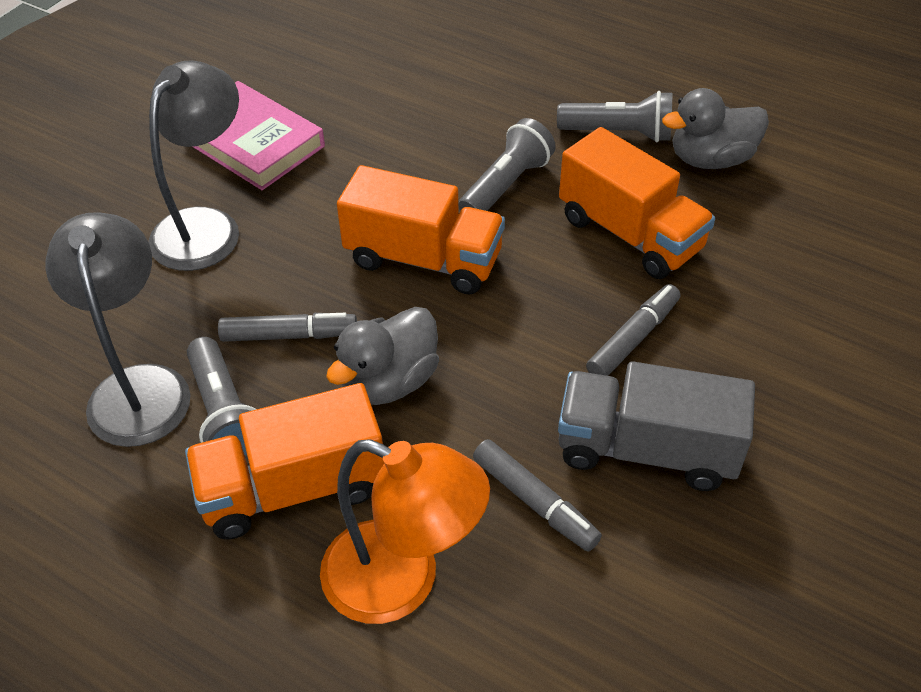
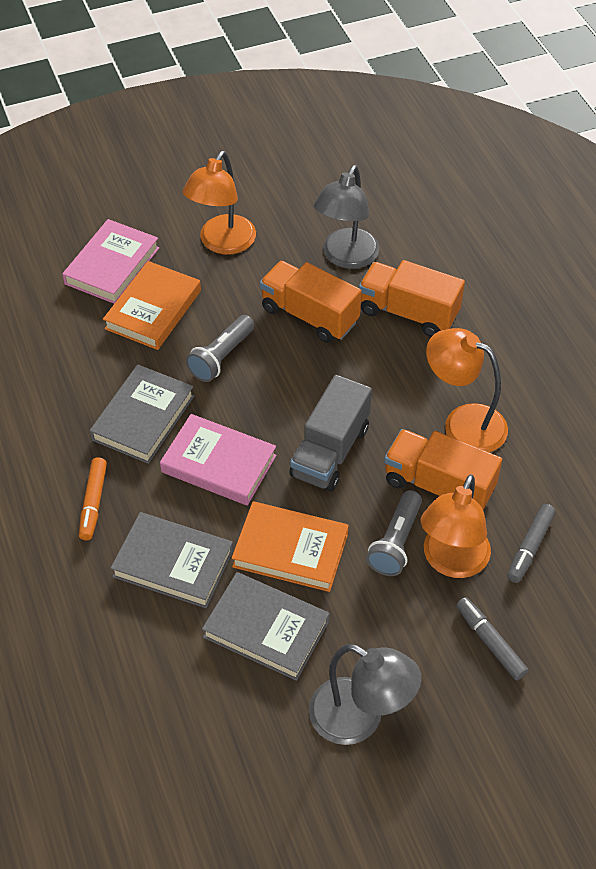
grey book: none = 0 -> [90,365,194,464] [110,512,233,608] [202,572,329,681] = 3
grey duck: [326,307,439,405] [662,88,769,169] = 2 -> none = 0
grey flashlight: [187,337,256,459] [458,118,556,211] [557,91,673,142] = 3 -> [186,315,254,382] [366,490,422,576] = 2
grey marker: [218,313,357,342] [473,439,602,552] [586,284,680,376] = 3 -> [456,597,528,680] [507,504,556,583] = 2
orange book: none = 0 -> [103,261,201,350] [232,501,349,592] = 2
orange lamp: [320,439,490,624] = 1 -> [182,151,256,254] [421,475,491,578] [426,328,508,452] = 3
orange marker: none = 0 -> [79,457,107,540] = 1
pink book: [193,81,325,190] = 1 -> [62,219,159,304] [160,414,277,506] = 2

